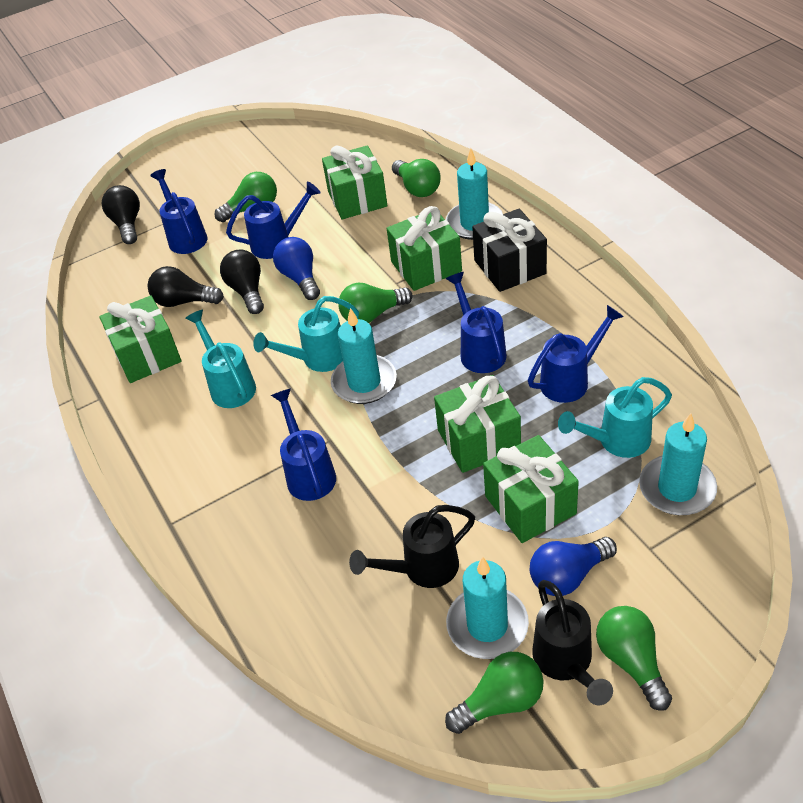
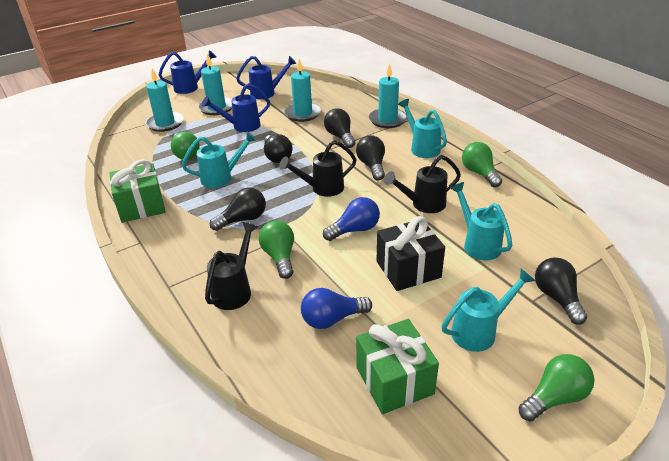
black light bulb: [102,185,140,244] [148,266,224,307] [220,250,264,314] = 3 -> [210,188,266,231] [264,134,292,163] [324,108,355,148] [356,135,385,180] [535,258,587,325] = 5
black watering can: [349,505,475,588] [532,580,613,705] = 2 -> [205,222,258,310] [279,140,357,197] [384,155,461,213] = 3
blue watering can: [150,169,207,254] [226,182,320,259] [271,389,336,501] [446,272,507,373] [528,305,624,403] = 5 -> [159,50,217,94] [202,83,270,132] [236,56,297,99] = 3
green gift: [99,295,181,383] [322,145,387,219] [386,206,462,291] [434,375,521,473] [483,435,579,543] = 5 -> [110,159,166,223] [356,319,439,414] = 2
green light bulb: [215,172,277,222] [338,283,413,323] [392,159,441,197] [445,652,544,734] [596,606,672,711] = 5 -> [171,132,200,160] [259,220,294,279] [462,142,502,187] [518,354,594,421] = 4
turquoise watering can: [185,310,256,408] [253,296,359,372] [558,377,672,458] = 3 -> [182,131,257,188] [398,99,447,158] [442,269,535,352] [450,182,512,260] = 4

